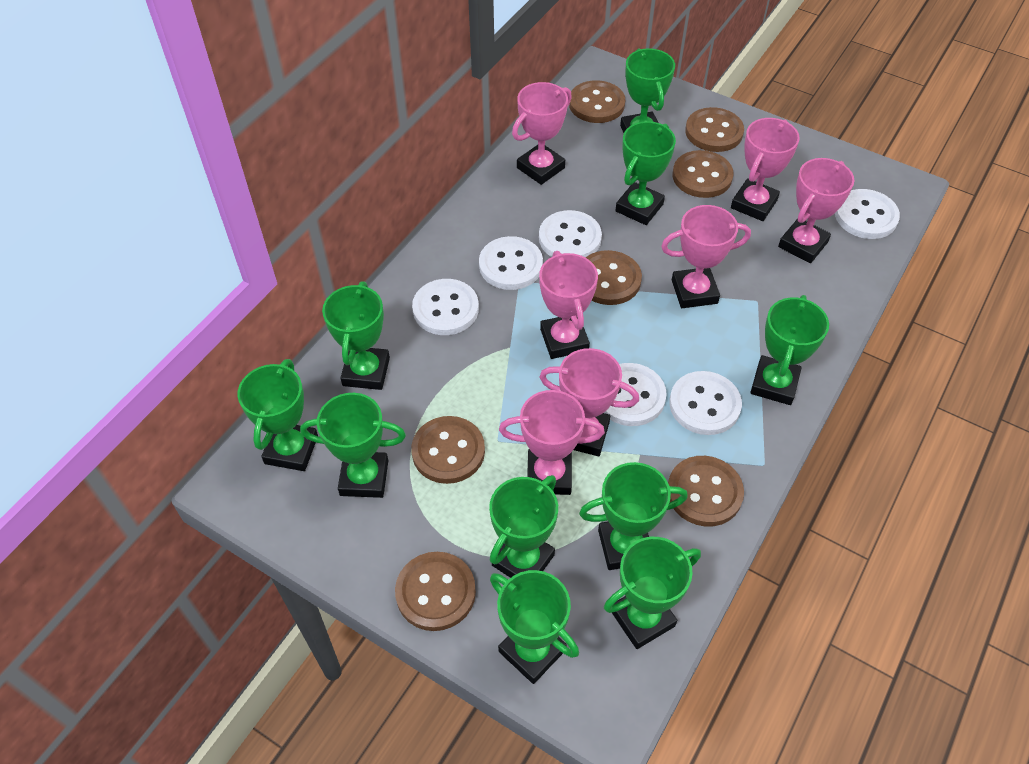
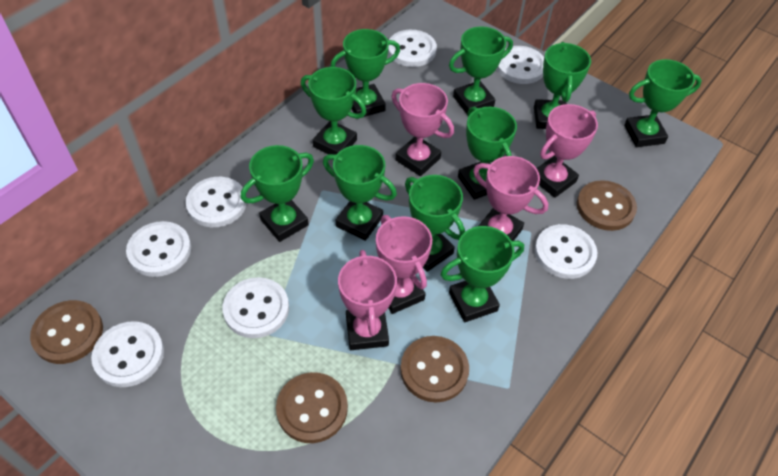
brown button: [395,552,476,631] [411,416,485,484] [569,80,625,123] [586,250,642,305] [668,456,744,527] [673,150,734,198] [685,107,744,152] = 7 -> [30,300,103,364] [276,372,348,443] [400,336,469,402] [577,180,637,231] = 4
pink trophy: [499,390,605,495] [512,82,572,185] [539,251,598,359] [540,348,639,456] [661,205,751,308] [731,118,800,221] [778,158,854,263] = 7 -> [338,250,397,350] [376,215,432,314] [391,83,454,176] [473,156,548,241] [537,104,598,198] = 5
white button: [412,279,479,335] [479,236,543,290] [539,210,602,258] [604,363,667,426] [669,371,742,435] [835,189,900,239] = 6 -> [91,321,164,387] [126,221,191,277] [186,177,246,227] [223,277,289,338] [388,30,437,67] [497,46,544,84] [535,224,597,279] = 7

